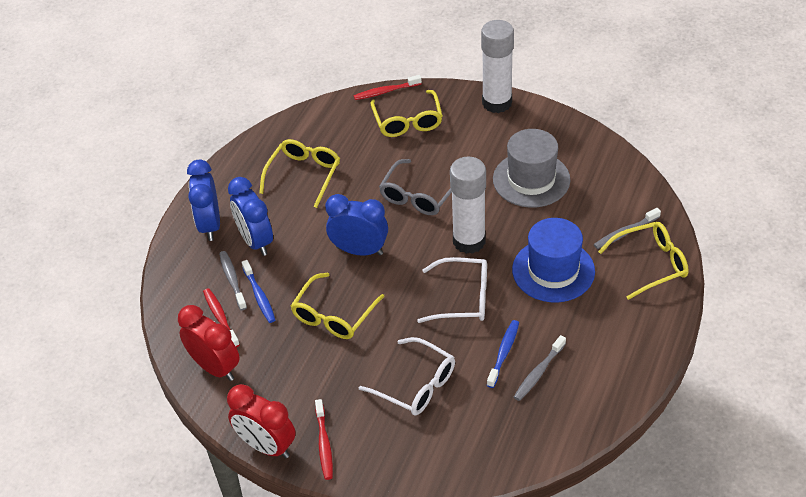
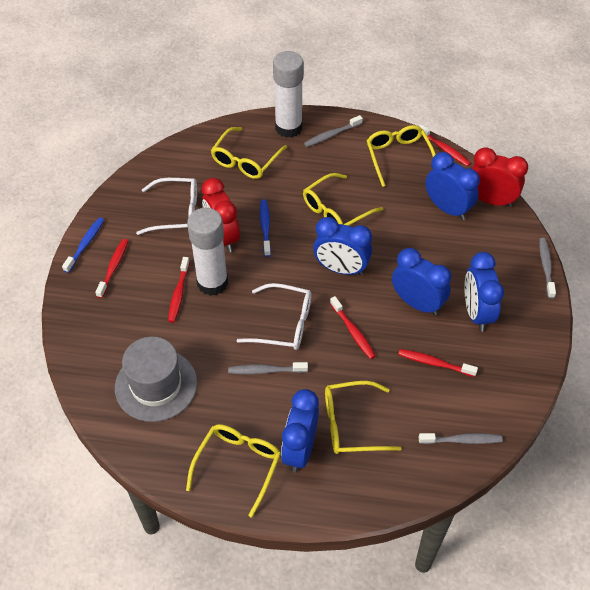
blue clock: [187,159,220,241] [228,177,273,256] [325,194,388,256] = 3 -> [281,389,319,472] [313,217,372,275] [392,248,451,315] [425,152,480,220] [464,252,504,331] = 5
blue hat: [512,218,595,302] = 1 -> none = 0
grey glasses: [379,159,452,215] = 1 -> none = 0
grey toothbrush: [219,251,247,310] [514,335,566,401] [594,208,661,249] = 3 -> [228,362,308,374] [304,115,363,147] [419,433,503,444] [539,238,556,299] = 4
red toothbrush: [203,288,240,348] [315,399,333,480] [354,75,422,100] = 3 -> [95,239,128,298] [168,257,190,323] [330,296,376,359] [398,349,478,377] [419,124,471,167] = 5
yellow glasses: [259,139,340,208] [291,272,385,339] [370,90,443,137] [598,222,689,300] = 4 -> [186,424,281,517] [211,127,288,179] [303,173,383,226] [325,381,402,454] [367,125,436,187] = 5

